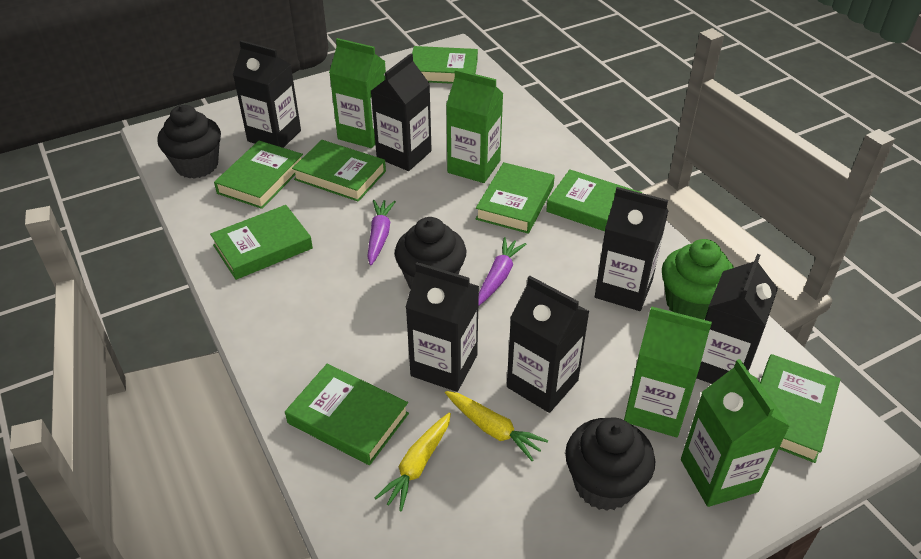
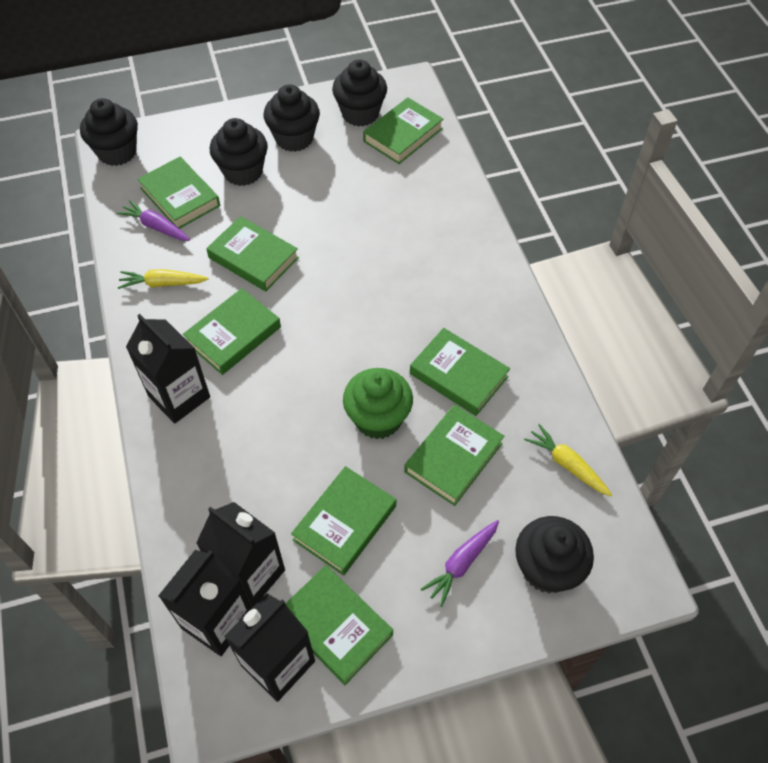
black carton: [233,40,301,148] [371,53,432,171] [406,262,479,392] [507,276,590,413] [595,187,668,311] [697,254,778,384] = 6 -> [126,314,210,424] [158,550,251,656] [196,502,285,609] [224,593,315,702] = 4
black cupcake: [157,105,221,179] [395,217,466,289] [565,418,655,511] = 3 -> [80,98,138,166] [210,118,268,186] [264,84,320,152] [332,60,387,127] [515,516,594,593] = 5
green carton: [329,38,386,148] [446,69,504,183] [624,306,712,437] [681,359,790,507] = 4 -> none = 0

